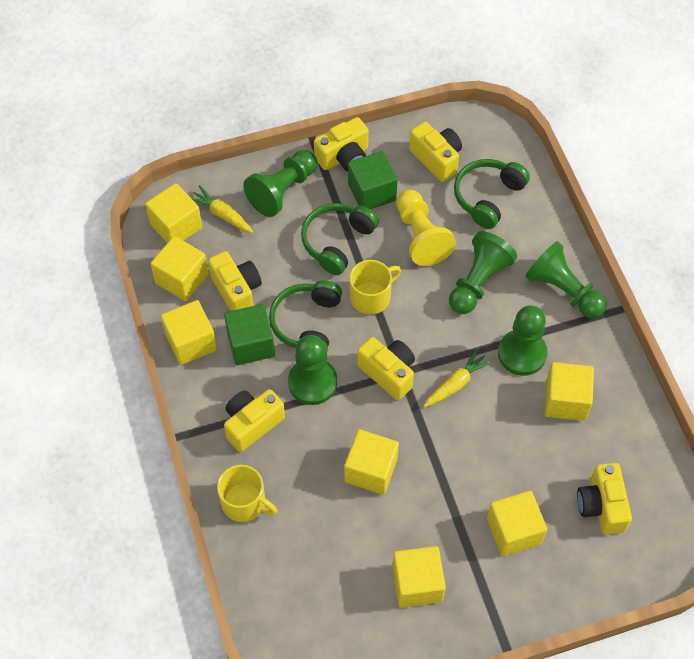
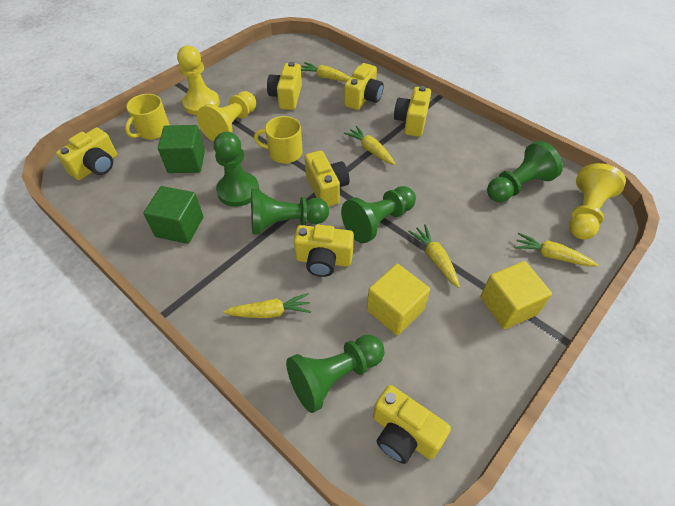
green headphones: [269,280,342,352] [301,203,379,275] [454,159,530,229] = 3 -> none = 0
yellow camera: [208,251,262,311] [224,389,285,452] [314,117,369,171] [357,337,415,400] [409,122,462,182] [577,463,632,535] = 6 -> [56,128,117,180] [267,62,302,110] [294,224,354,277] [305,150,350,207] [344,63,384,110] [373,385,451,464] [394,86,431,137] = 7
yellow carrot: [191,185,253,233] [424,349,492,407] = 2 -> [223,293,311,318] [301,62,350,82] [344,126,395,165] [408,224,460,288] [515,233,598,267] = 5
yellow cube: [145,183,202,243] [150,236,209,301] [161,300,217,365] [344,429,399,495] [392,546,446,608] [487,491,547,556] [544,362,594,421] = 7 -> [367,264,430,336] [480,261,552,329] = 2
yellow pawn: [396,190,456,266] = 1 -> [177,45,220,115] [197,91,256,142] [569,163,626,240] = 3

